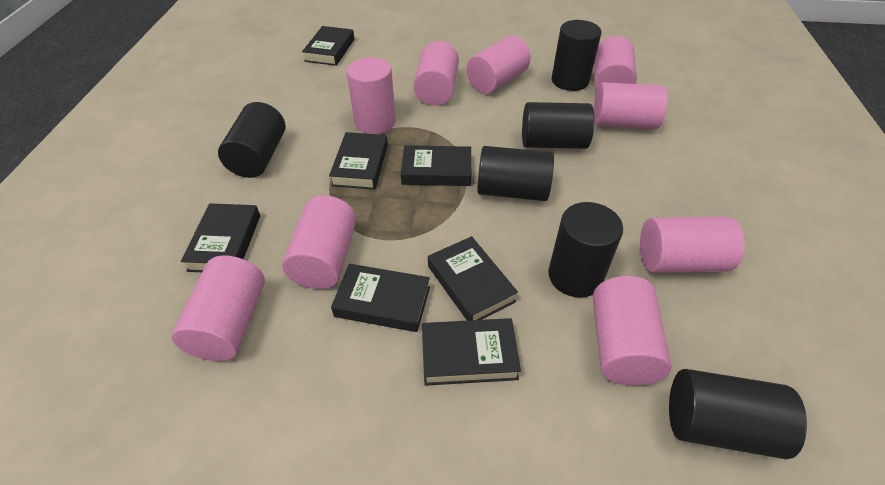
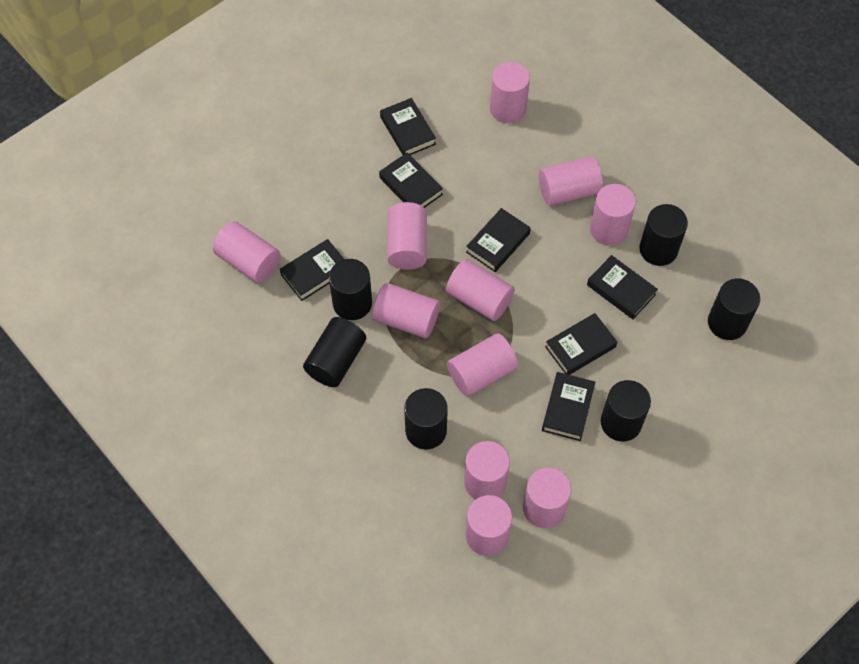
pink cylinder: [171,255,265,361] [282,195,356,289] [347,57,396,134] [413,41,459,106] [467,36,531,94] [593,82,668,129] [593,276,672,386] [594,36,637,91] [640,216,744,273] = 9 -> [213,221,281,283] [372,283,440,338] [387,202,427,270] [446,259,515,321] [447,333,518,396] [464,441,510,500] [466,495,512,556] [490,62,530,123] [523,467,571,528] [539,156,603,206] [590,184,636,246] = 11

